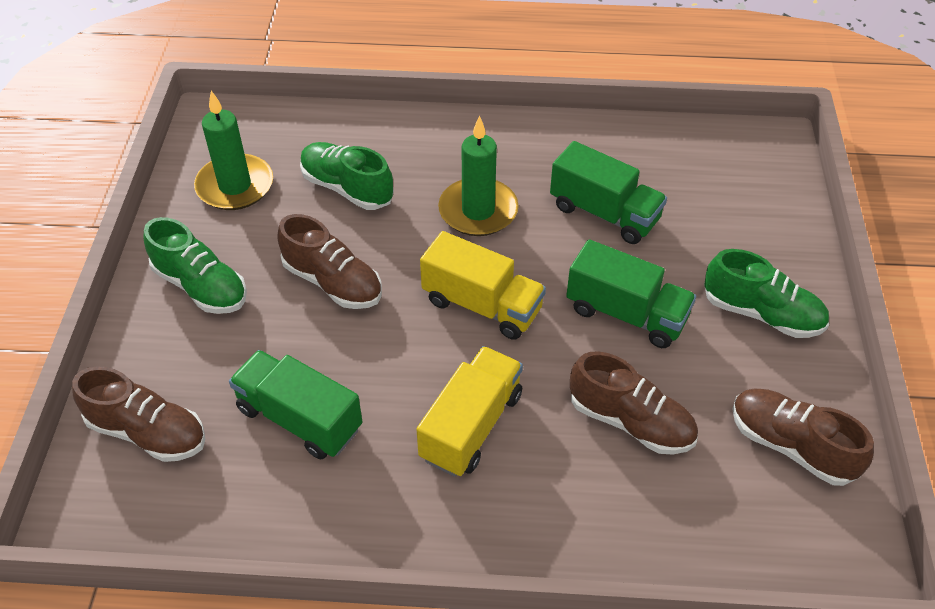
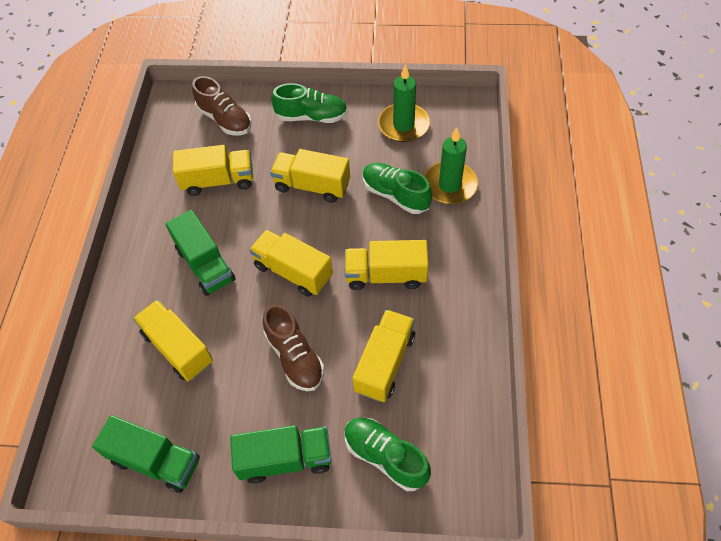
brown shoe: [72,366,205,462] [277,214,382,309] [570,351,698,455] [732,389,874,486] = 4 -> [192,76,252,136] [263,304,324,391] = 2
yellow truck: [416,346,523,477] [420,231,546,340] = 2 -> [133,300,213,381] [173,145,253,196] [249,230,333,297] [270,149,350,203] [345,240,429,290] [353,309,415,402] = 6

